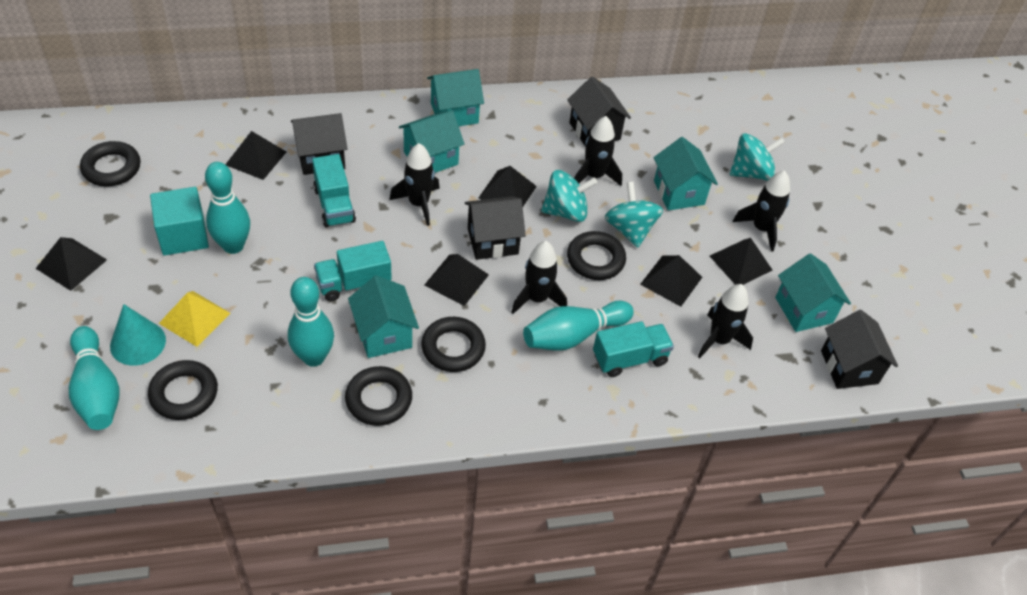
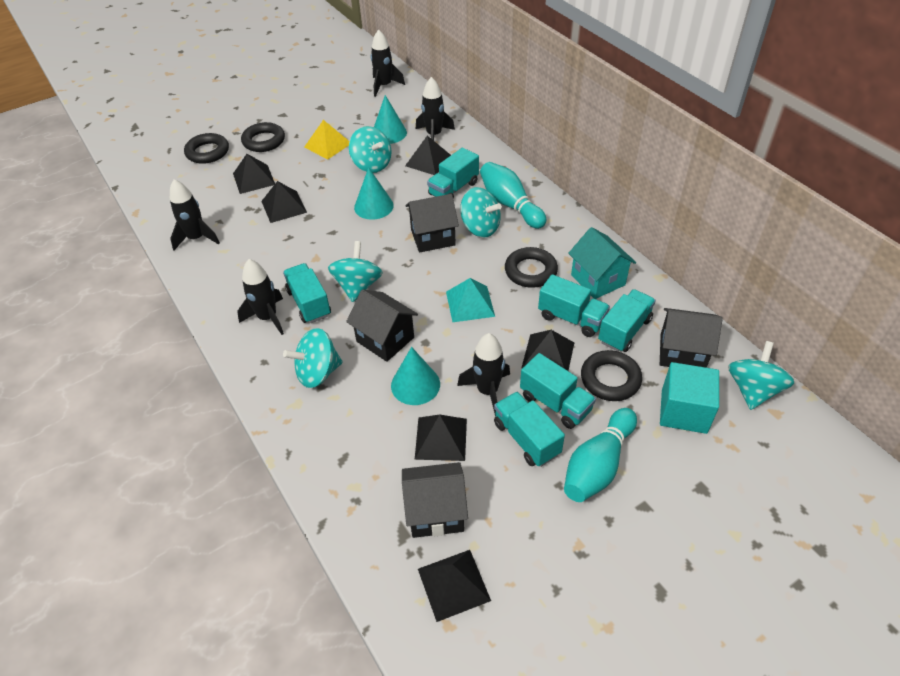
black ring: [80,141,141,187] [148,360,218,420] [345,366,412,426] [421,317,486,372] [567,231,626,280] = 5 -> [184,133,229,164] [241,122,285,152] [505,247,558,288] [581,350,642,401] = 4
turquoise bowling pin: [69,326,120,430] [205,162,250,254] [288,277,334,367] [523,301,634,351] = 4 -> [480,162,546,229] [564,408,637,502] = 2
turquoise cone: [110,304,166,366] = 1 -> [354,167,394,220] [374,95,407,144] [391,347,440,405] = 3
turquoise house: [348,275,419,358] [399,110,464,173] [427,69,484,126] [654,137,718,211] [775,253,851,332] = 5 -> [568,227,636,299] = 1
turquoise pyramid: none = 0 -> [446,278,495,322] = 1
turquoise spinning top: [541,170,597,222] [605,182,663,248] [730,133,785,181] = 3 -> [283,328,343,388] [328,241,383,302] [349,126,391,173] [460,187,502,237] [728,341,794,410] = 5
turquoise truck: [312,154,356,227] [314,241,392,301] [593,321,674,377] = 3 -> [283,263,331,323] [427,148,479,199] [494,392,565,467] [520,353,596,429] [538,274,610,337] [598,289,656,352] = 6

